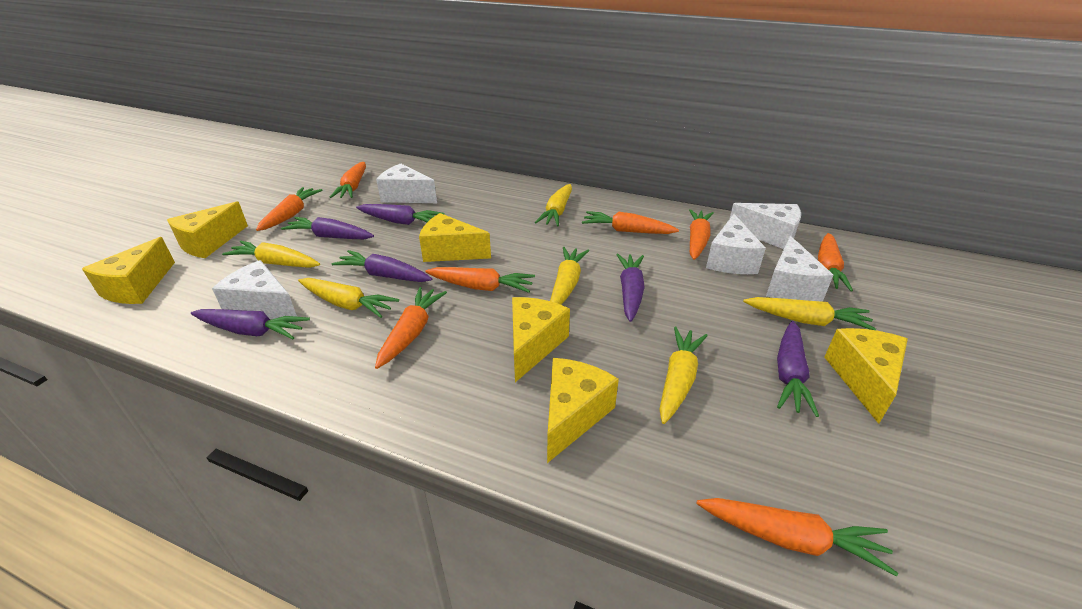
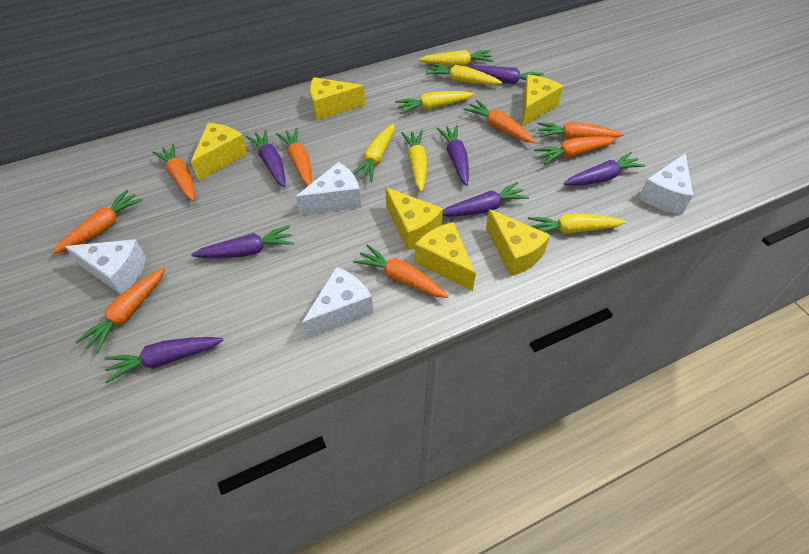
purple carrot: [191,309,310,339] [281,217,374,239] [332,250,432,282] [356,204,444,225] [616,254,645,322] [777,321,819,417] = 6 -> [105,337,223,383] [191,225,294,258] [245,130,285,187] [436,125,469,186] [442,182,529,217] [469,65,544,84] [563,152,646,186] = 7
white cheese: [212,260,297,319] [376,164,437,203] [706,214,766,274] [730,203,801,249] [766,236,833,302] = 5 -> [65,239,147,295] [296,162,361,215] [302,267,373,339] [639,153,693,215] = 4

